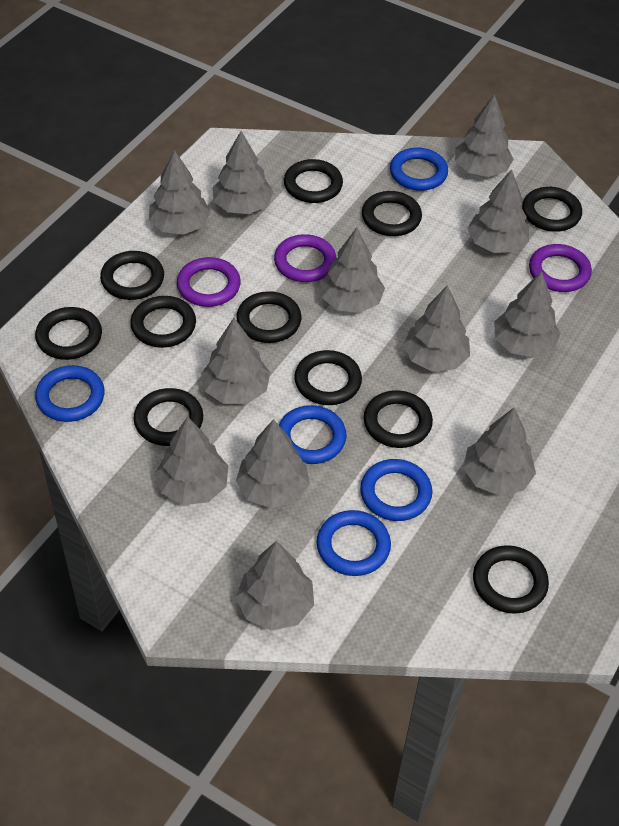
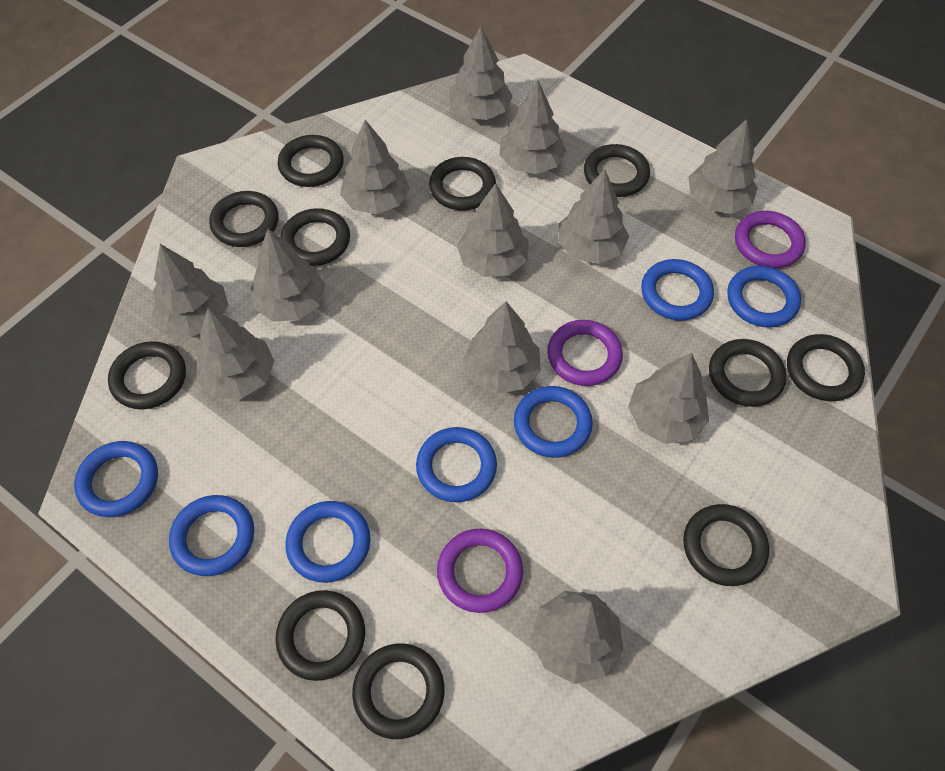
blue ring: [35,365,105,422] [279,405,347,464] [317,510,391,576] [360,459,432,521] [390,147,448,191] = 5 -> [74,441,158,517] [169,495,254,576] [285,501,371,583] [416,427,497,502] [514,386,593,458] [641,259,714,320] [727,266,801,328] = 7

